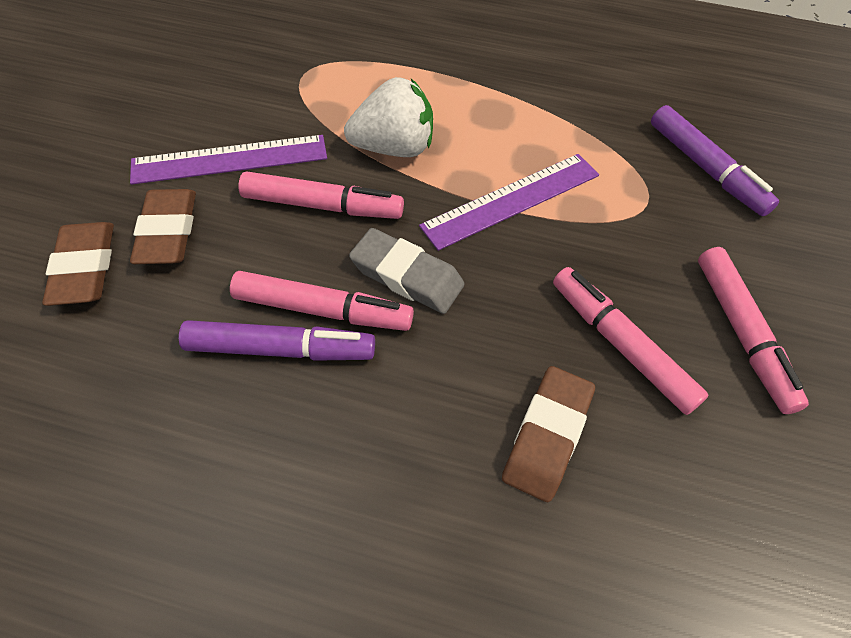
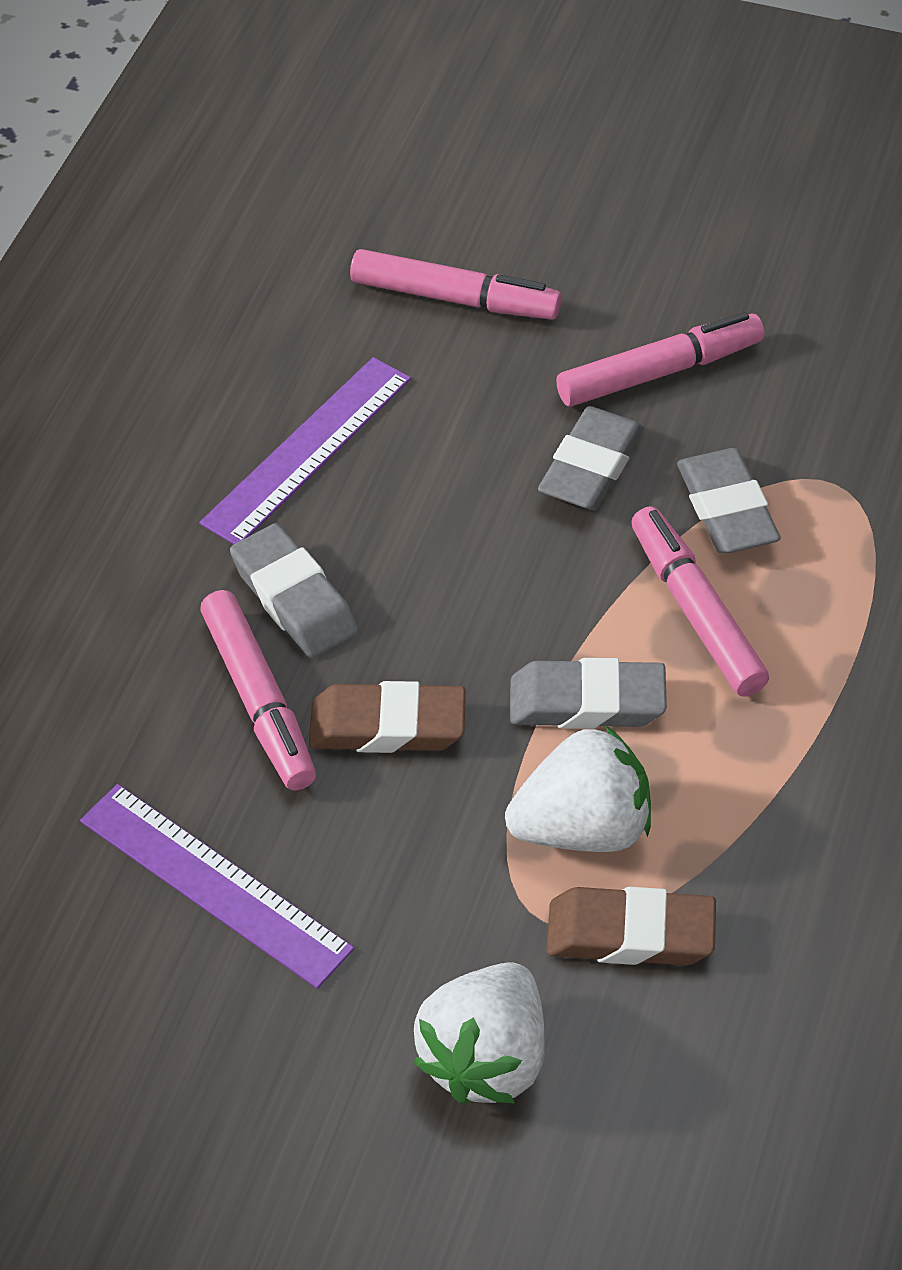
brown eraser: [42,222,114,306] [130,189,196,264] [502,366,595,502] = 3 -> [309,681,466,753] [546,887,716,965] = 2
grey eraser: [349,228,464,314] = 1 -> [230,523,358,658] [510,658,667,729] [538,406,644,510] [677,448,781,553] = 4
purple marker: [179,320,375,361] [651,105,779,216] = 2 -> none = 0
white strawberry: [344,77,433,157] = 1 -> [414,962,545,1104] [505,725,651,852] = 2

